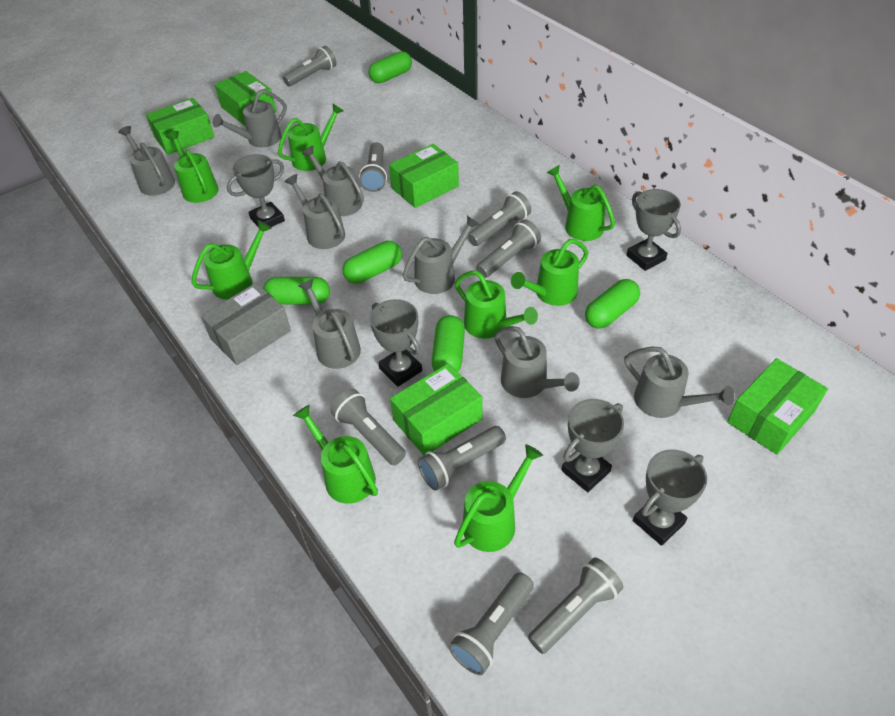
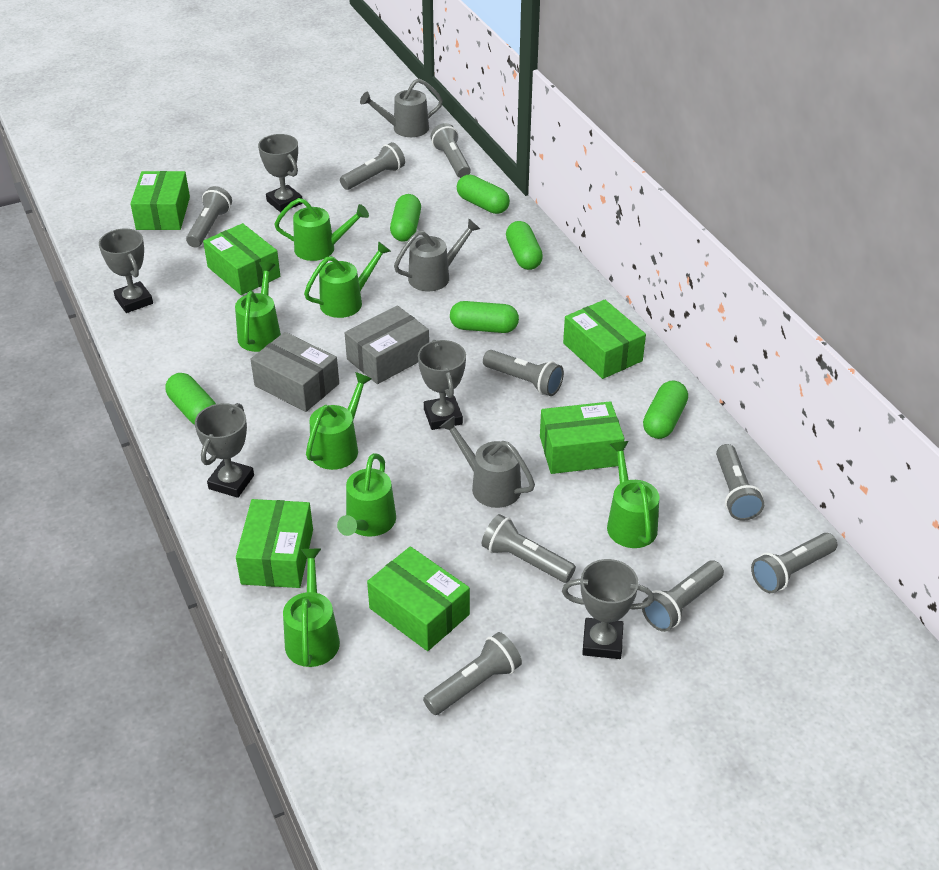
green box: [146,98,215,155] [214,71,276,126] [389,144,459,208] [390,363,482,455] [727,358,828,455] = 5 -> [130,171,190,230] [203,223,280,295] [236,499,313,588] [367,546,470,651] [540,401,625,474] [563,300,646,379] = 6
green capsule: [263,277,330,305] [342,241,402,284] [368,51,412,83] [432,315,465,371] [585,279,640,329] = 5 -> [166,373,216,425] [390,194,421,242] [450,301,519,333] [457,175,510,214] [506,221,543,270] [643,381,688,439] = 6
green watering can: [166,131,219,203] [192,220,272,300] [278,103,344,171] [293,405,378,504] [454,444,543,552] [455,271,538,339] [511,239,589,306] [547,165,615,241] = 8 -> [235,262,281,352] [274,198,369,261] [283,549,340,667] [304,241,391,318] [306,372,372,470] [337,453,396,537] [607,441,660,548] = 7
grey box: [201,283,291,365] = 1 -> [250,332,339,412] [345,305,429,384] = 2
grey flashlight: [283,46,336,86] [330,389,406,465] [359,142,387,192] [418,426,506,491] [449,572,534,675] [468,191,531,246] [476,219,541,278] [528,557,623,654] = 8 -> [186,186,232,248] [340,142,405,190] [423,632,522,715] [431,123,471,178] [482,514,576,583] [483,350,564,396] [642,560,724,632] [716,444,764,521] [751,533,837,593] = 9
grey watering can: [118,126,175,196] [213,89,287,147] [285,174,345,249] [298,279,361,369] [302,146,364,216] [403,216,480,294] [494,326,580,398] [624,347,735,418] = 8 -> [360,79,443,137] [394,219,480,291] [440,416,535,508] = 3

